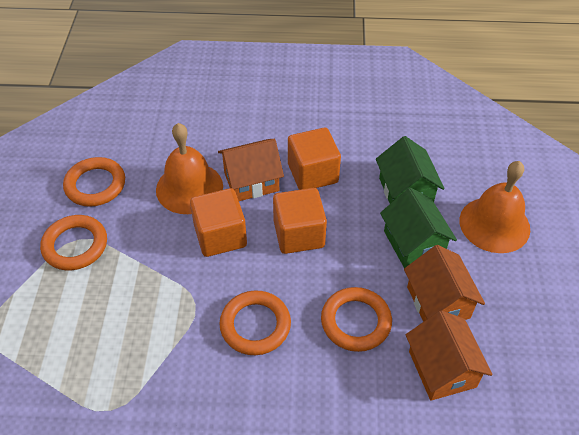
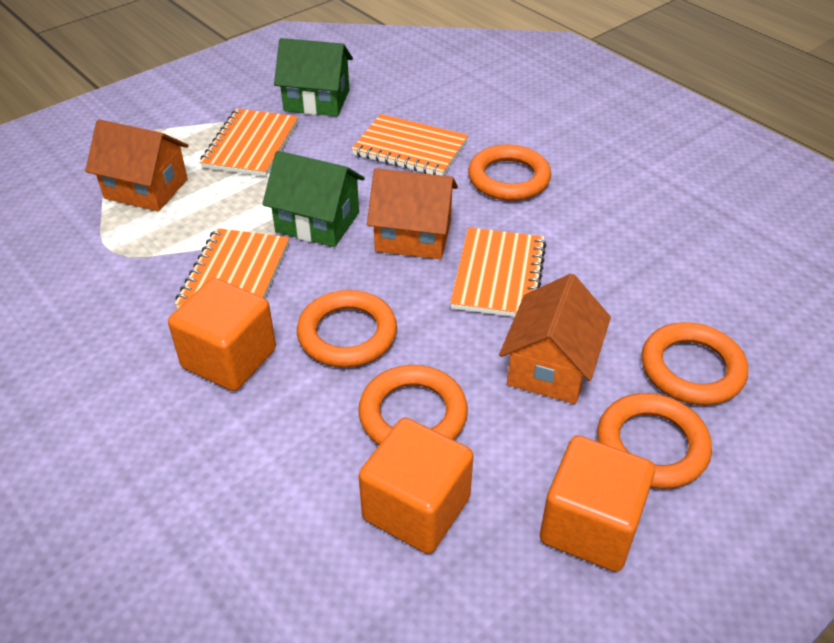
orange bell: [156,123,223,214] [460,161,530,253] = 2 -> none = 0
orange notebook: none = 0 -> [175,228,289,309] [200,108,298,177] [351,114,468,176] [450,227,546,317] = 4
orange ring: [40,215,107,270] [63,157,125,207] [219,290,291,355] [321,287,392,352] = 4 -> [297,290,397,368] [358,365,468,445] [468,144,551,201] [597,393,712,489] [642,322,748,405] = 5

